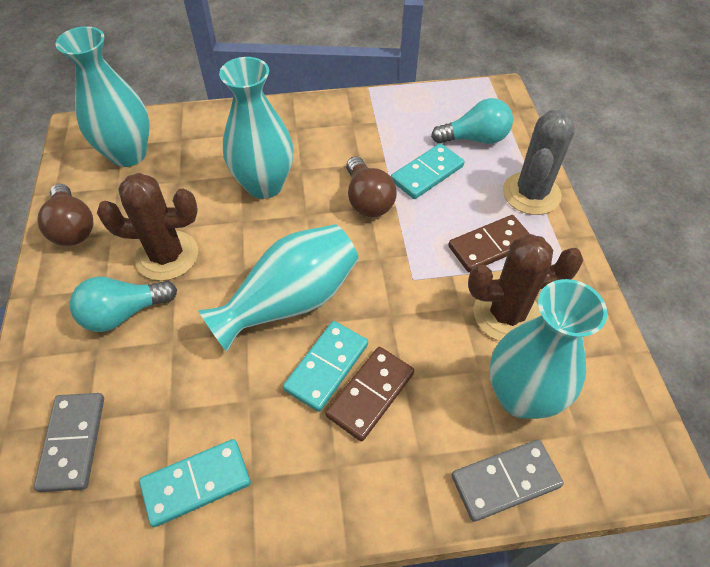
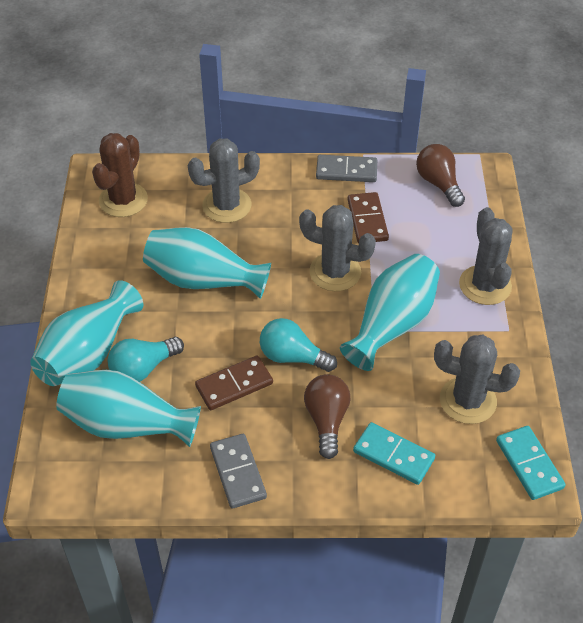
brown cactus: [97,173,198,281] [468,234,584,341] = 2 -> [92,133,148,217] = 1
grey cactus: [503,110,575,215] = 1 -> [188,139,260,223] [299,205,376,291] [434,335,520,424] [459,207,512,305] = 4
turquoise domino: [139,439,251,527] [283,321,368,412] [391,143,465,199] = 3 -> [353,422,435,485] [496,426,566,500] = 2

